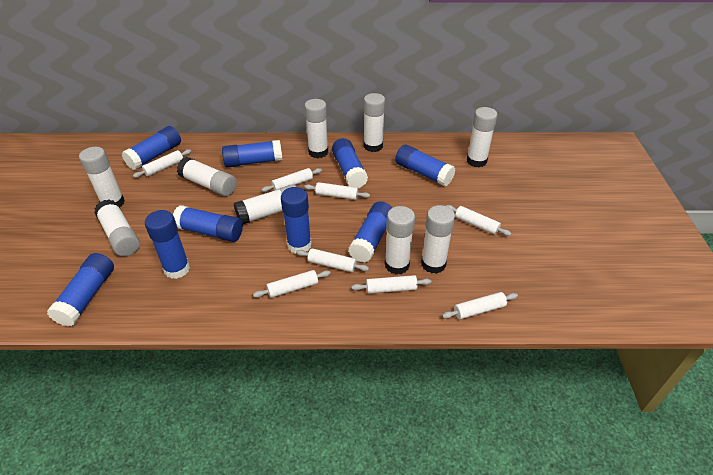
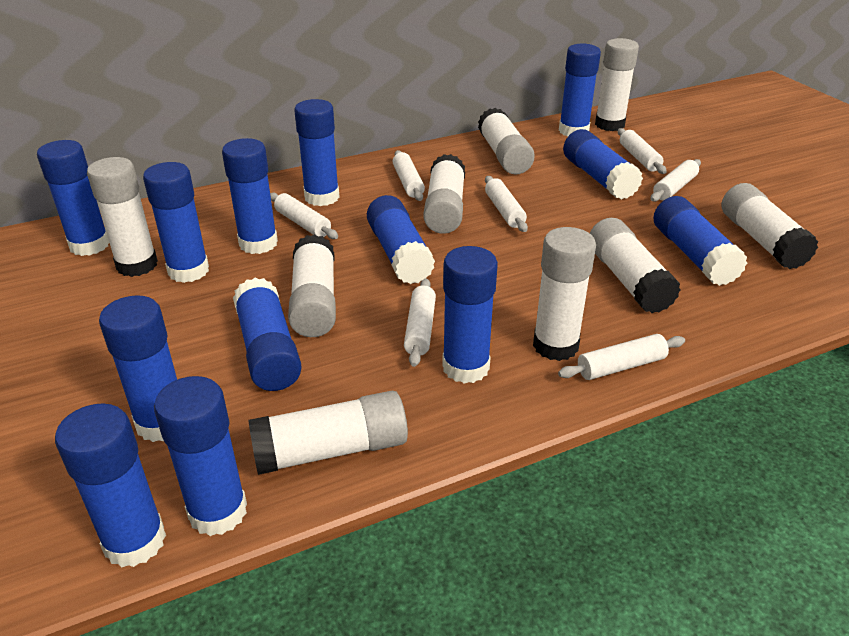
blue glue stick: [47,253,114,326] [122,126,181,170] [145,210,190,279] [173,205,243,242] [222,140,283,168] [281,187,312,254] [332,138,368,188] [348,201,392,263] [395,145,456,186] = 9 -> [37,140,109,256] [55,403,166,568] [99,295,177,442] [143,162,209,283] [154,376,247,536] [222,138,278,254] [233,277,302,391] [294,99,340,206] [367,195,435,284] [442,246,498,384] [559,43,601,137] [563,129,643,199] [654,196,747,286] = 13
white rolling pin: [133,149,192,178] [253,270,331,298] [261,168,322,192] [296,248,369,272] [304,182,370,200] [352,275,431,294] [442,292,518,320] [446,205,511,236] = 8 -> [270,193,338,239] [393,150,425,201] [404,278,436,367] [485,176,528,232] [558,334,685,380] [618,128,667,174] [651,159,701,202] = 7

